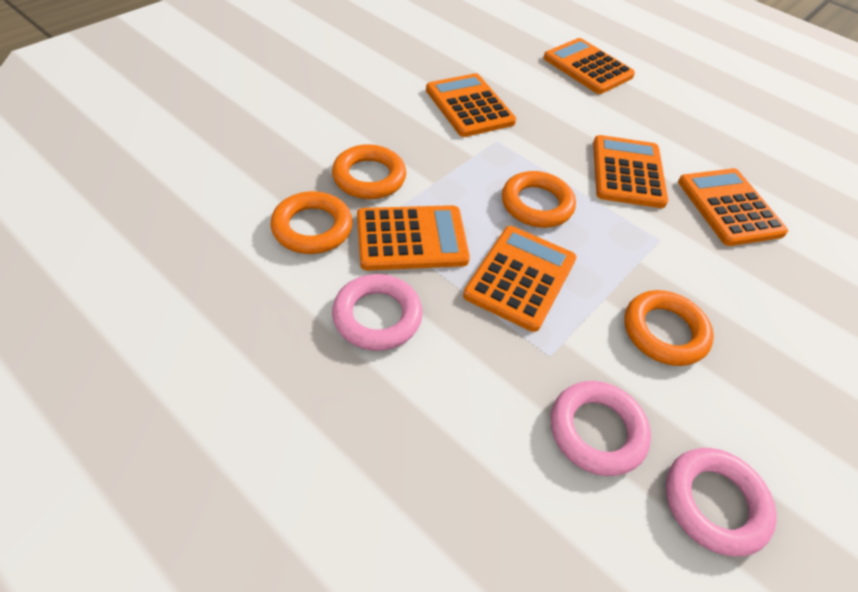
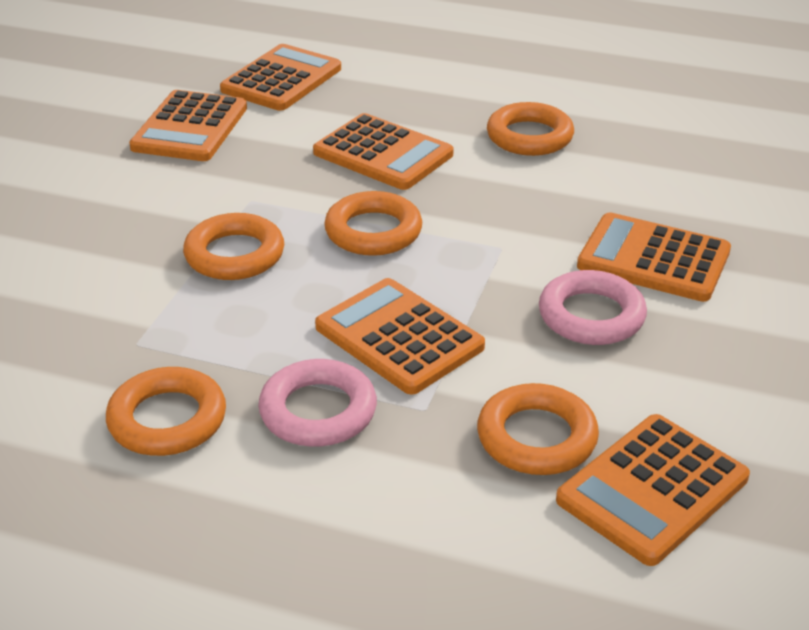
orange ring: [271,191,353,254] [332,144,406,199] [502,171,576,228] [624,290,714,366] = 4 -> [106,367,226,456] [183,213,284,280] [324,191,422,256] [477,383,599,475] [487,102,574,156] = 5
pink ring: [332,274,423,351] [551,381,651,476] [666,448,777,556] = 3 -> [258,359,377,447] [539,270,647,345] = 2

